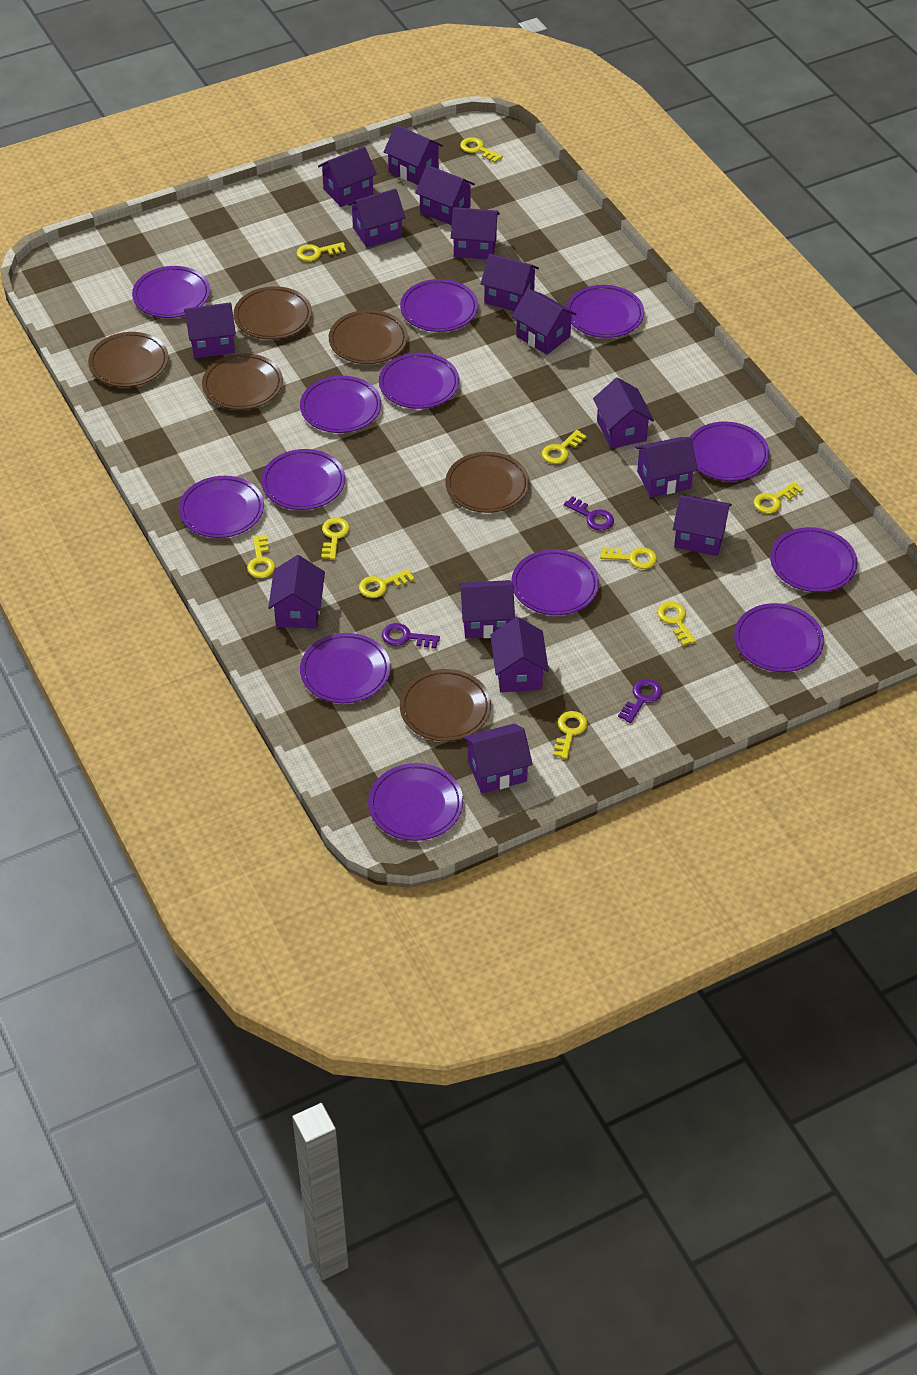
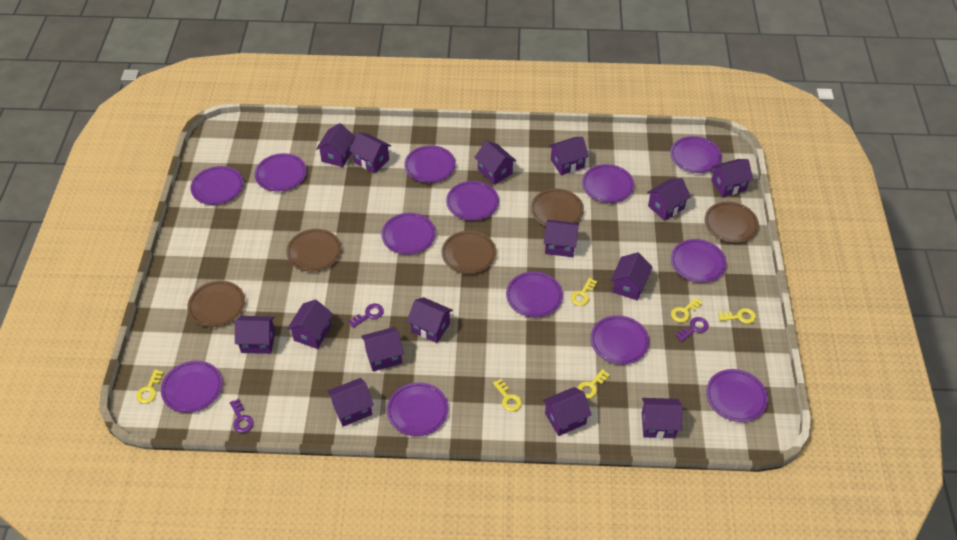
brown plate: [88,332,169,387] [202,353,283,410] [233,286,312,340] [329,310,408,364] [400,669,491,741] [445,452,529,513] = 6 -> [187,281,245,327] [286,229,342,272] [441,231,496,274] [531,189,584,226] [704,202,759,243] = 5
yellow key: [247,536,276,578] [297,242,346,261] [321,518,350,560] [359,569,415,598] [460,137,503,163] [542,430,587,464] [553,711,588,759] [600,547,657,569] [657,602,696,646] [754,482,803,514] = 10 -> [136,369,164,403] [493,379,522,412] [571,278,597,306] [578,369,610,399] [671,298,703,323] [718,308,756,324] = 6

